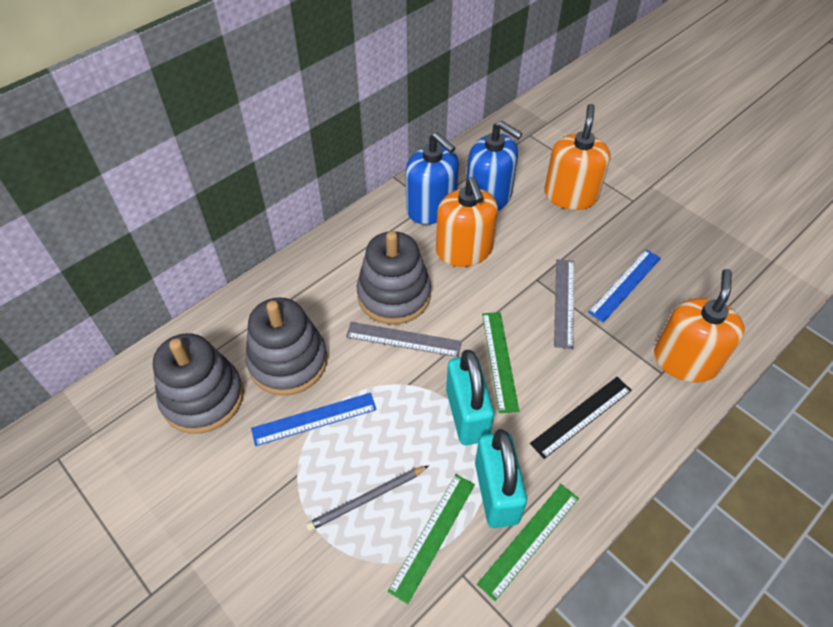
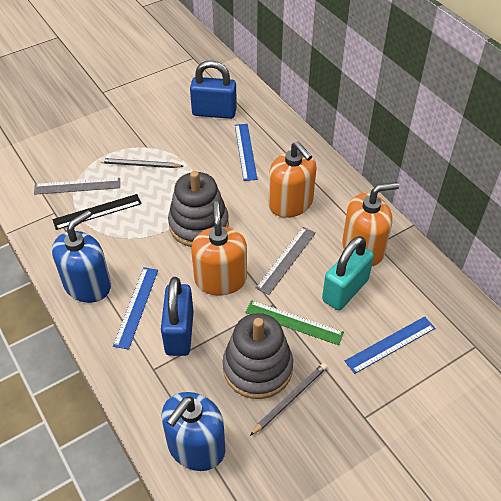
blue padlock: none = 0 -> [161,277,194,356] [190,60,237,119] = 2
blue ruler: [251,393,377,446] [588,249,661,323] = 2 -> [113,267,158,350] [235,124,257,181] [345,316,435,374] = 3
green ruler: [388,474,475,604] [477,484,579,601] [482,312,519,413] = 3 -> [245,300,344,345] = 1
grey pencil: [306,465,429,531] = 1 -> [100,158,183,168] [250,363,327,436] = 2
grey stacking toy: [153,333,244,434] [246,297,327,396] [357,231,431,324] = 3 -> [168,171,229,247] [222,313,293,399] = 2
turquoise padlock: [446,350,494,445] [475,429,527,528] = 2 -> [322,236,374,310] = 1

